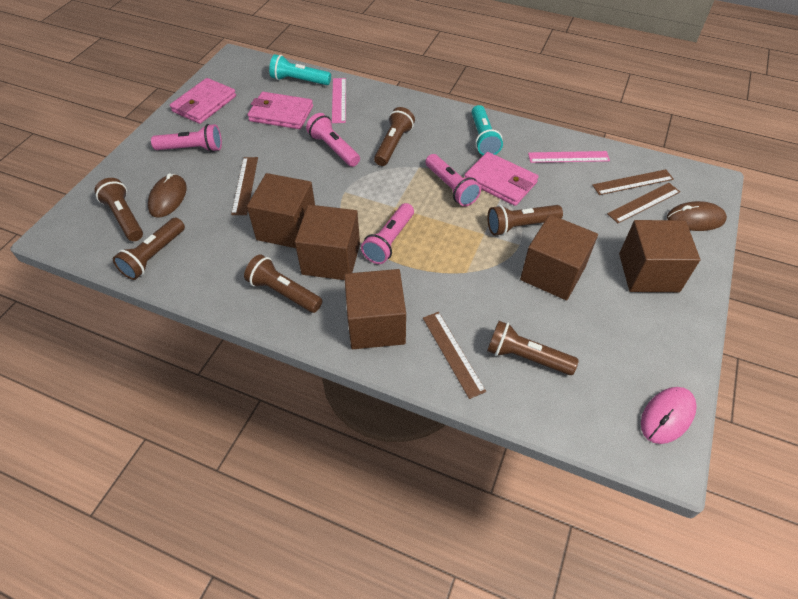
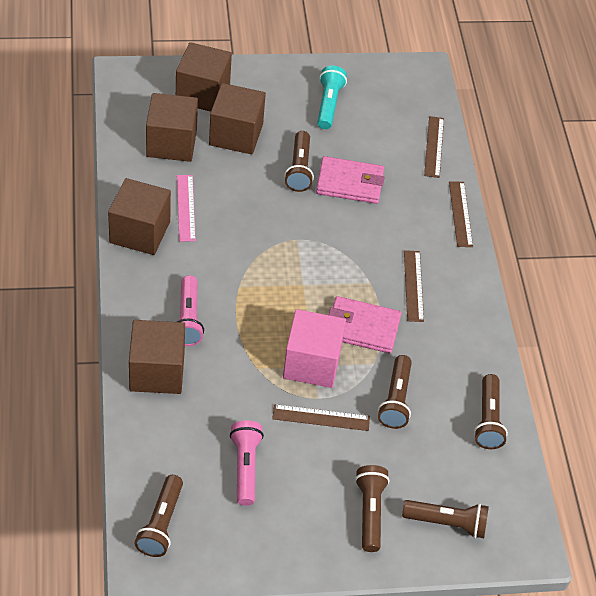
brown mouse: [148,173,187,217] [667,201,727,231] = 2 -> none = 0
pink cube: none = 0 -> [283,309,346,388] = 1
pink flashlight: [151,124,222,152] [306,113,360,167] [361,203,414,264] [426,154,481,206] = 4 -> [177,275,204,346] [230,420,264,506] = 2
pink mouse: [641,387,697,444] = 1 -> none = 0
pink ruler: [332,78,346,123] [528,151,610,163] = 2 -> [177,175,196,241] = 1
pink wallet: [170,78,236,124] [248,92,313,129] [464,152,539,206] = 3 -> [316,156,384,204] [328,296,401,353] = 2
turquoise flashlight: [269,54,331,85] [471,105,503,155] = 2 -> [317,65,347,129] = 1

